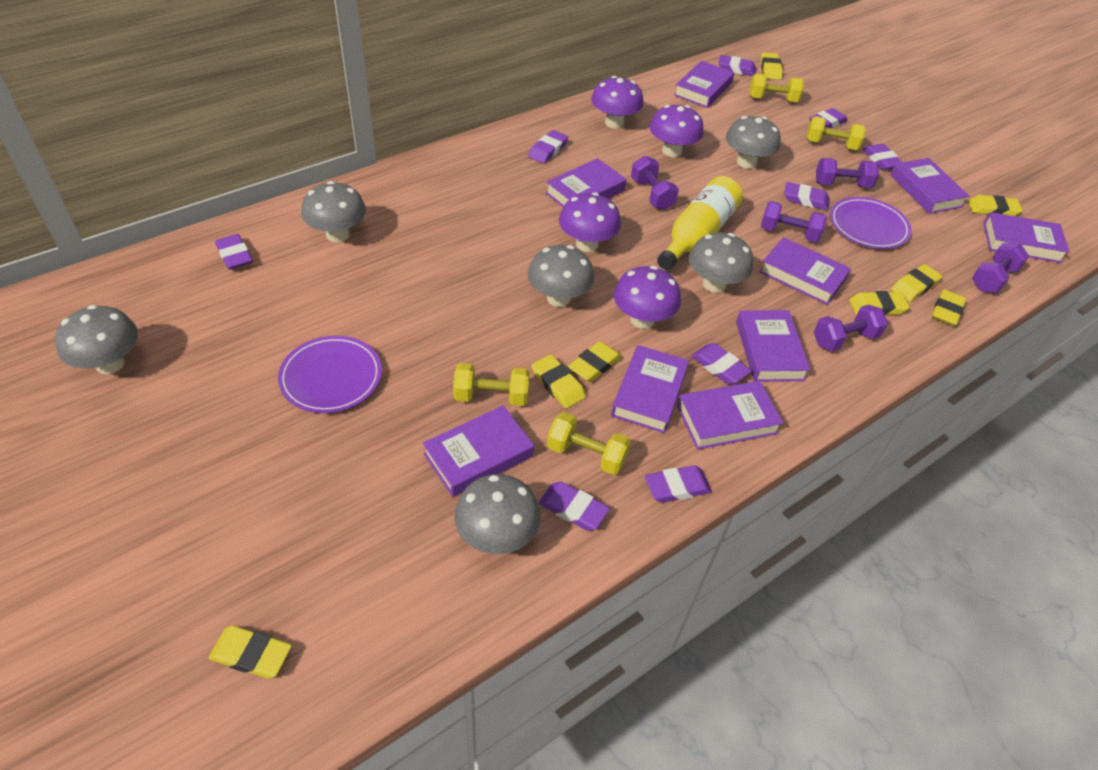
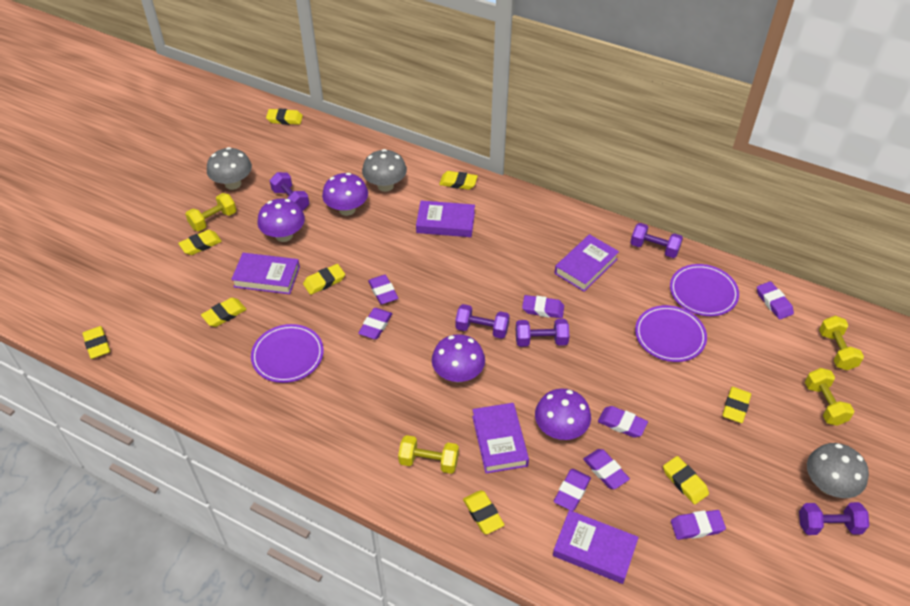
grey mushroom: [55,305,138,374] [301,181,366,242] [454,474,540,554] [528,245,594,307] [689,232,753,293] [726,116,781,169] = 6 -> [207,147,252,190] [362,149,407,192] [807,443,869,498] = 3
purple book: [423,405,534,497] [546,158,626,207] [611,345,689,433] [674,61,734,108] [677,381,783,450] [736,310,811,382] [759,237,851,305] [890,158,969,214] [983,212,1070,263] = 9 -> [231,253,300,294] [416,201,475,237] [472,403,529,473] [553,510,639,584] [555,234,619,292] = 5
purple eraser: [215,234,253,270] [528,130,568,164] [538,482,610,531] [645,465,712,503] [691,343,751,384] [718,55,757,76] [784,182,830,210] [809,108,848,128] [862,144,902,170] = 9 -> [358,308,392,339] [368,275,398,305] [522,295,564,319] [554,469,591,511] [583,449,630,489] [598,406,648,438] [671,510,726,540] [757,281,794,320] = 8
purple plate: [278,336,382,413] [830,197,912,249] = 2 -> [251,324,324,383] [635,305,707,362] [670,264,739,316] = 3
yellow bottle: [657,176,743,270] = 1 -> none = 0
yellow eraser: [209,626,292,678] [531,354,586,408] [568,341,622,382] [761,52,783,80] [849,291,910,315] [891,264,942,302] [931,290,966,326] [968,195,1023,216] = 8 -> [82,326,110,359] [178,230,222,255] [201,298,247,327] [266,109,303,125] [303,264,345,295] [439,171,478,190] [463,490,504,534] [663,456,709,505] [722,387,751,423] = 9

